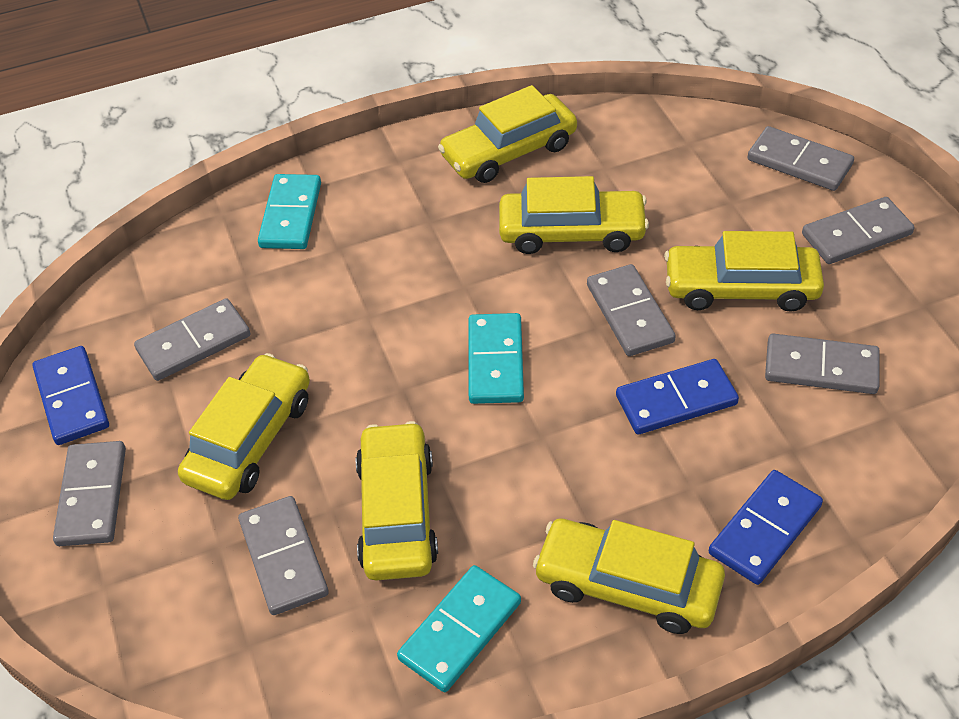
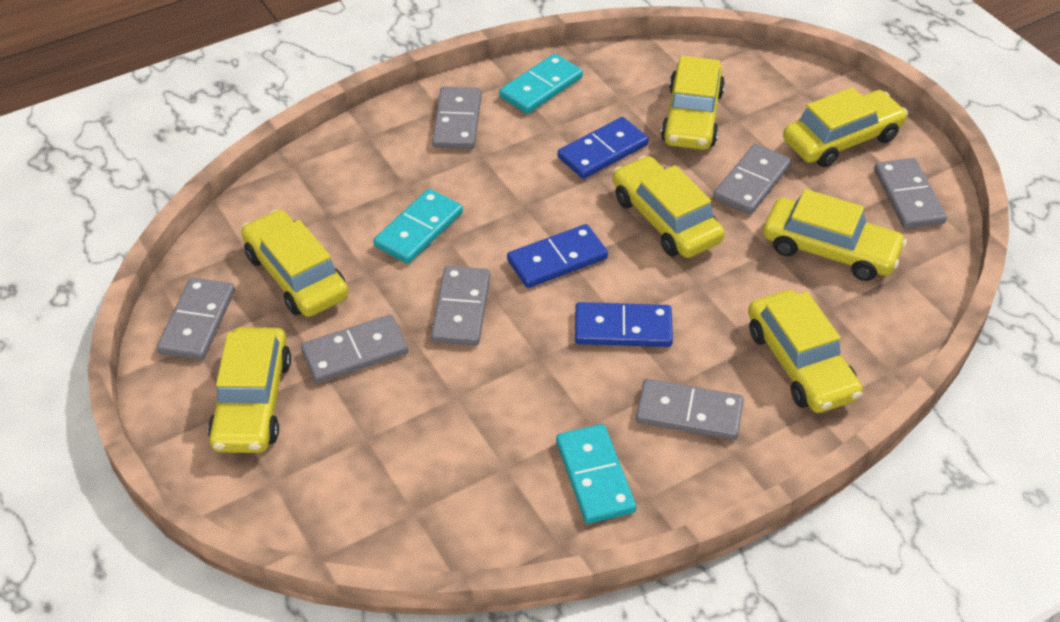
yellow car: [178,353,310,500] [356,421,438,581] [438,85,577,183] [499,176,649,254] [533,519,725,634] [664,231,824,312] = 6 -> [208,327,291,453] [241,209,349,317] [613,156,725,258] [661,56,725,150] [748,290,863,413] [763,189,907,281] [783,87,908,167] = 7

